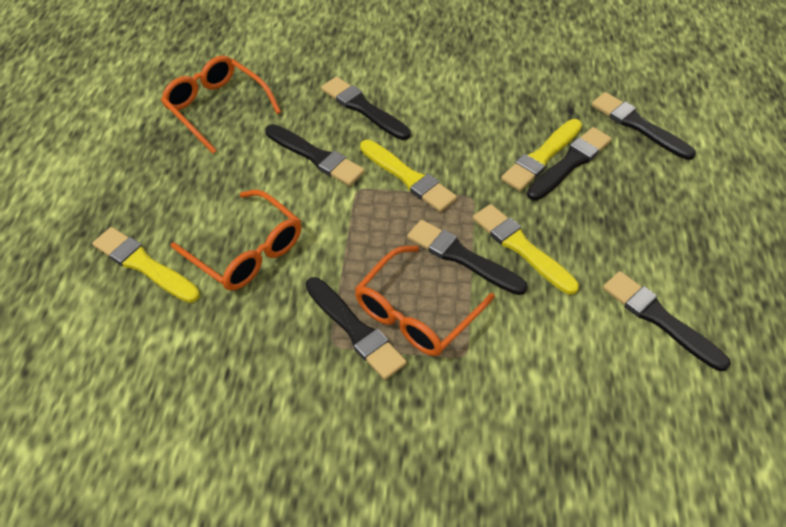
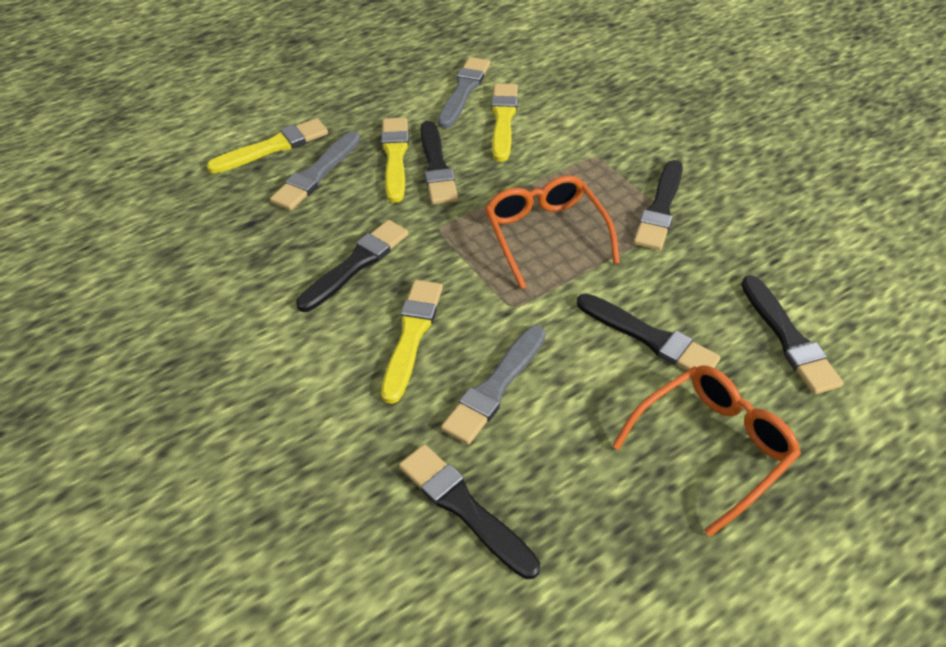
black brush: [265,124,364,186] [305,277,407,380] [321,77,411,140] [407,220,528,295] [527,127,612,200] [592,92,696,160] [603,271,731,371] = 7 -> [296,220,409,312] [399,444,540,579] [420,121,458,204] [577,293,721,371] [634,160,683,250] [741,275,844,394] = 6
grey brush: none = 0 -> [270,131,360,210] [438,57,490,128] [441,325,546,445] = 3
orange glasses: [161,55,281,154] [171,190,301,291] [355,246,495,356] = 3 -> [485,175,620,289] [612,365,801,537] = 2

